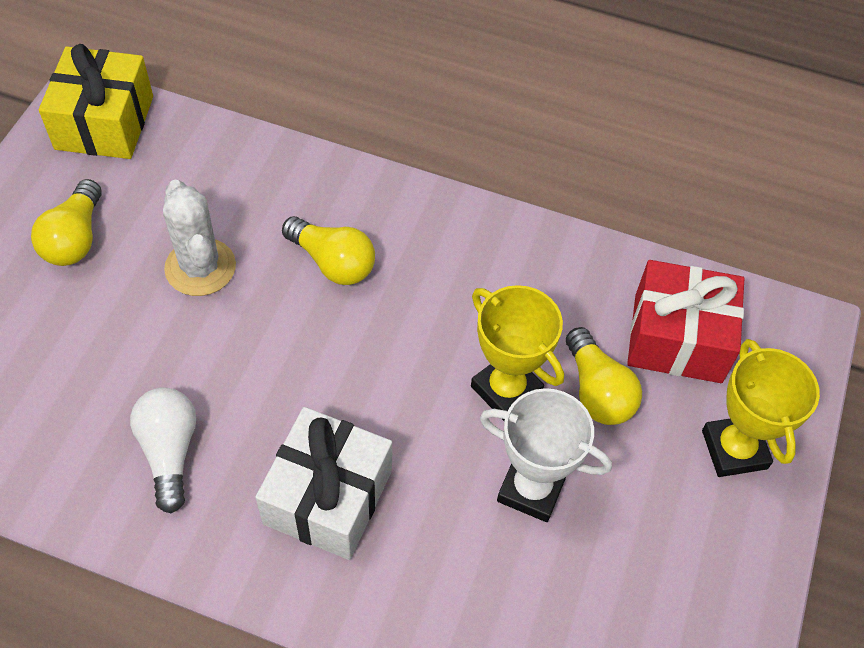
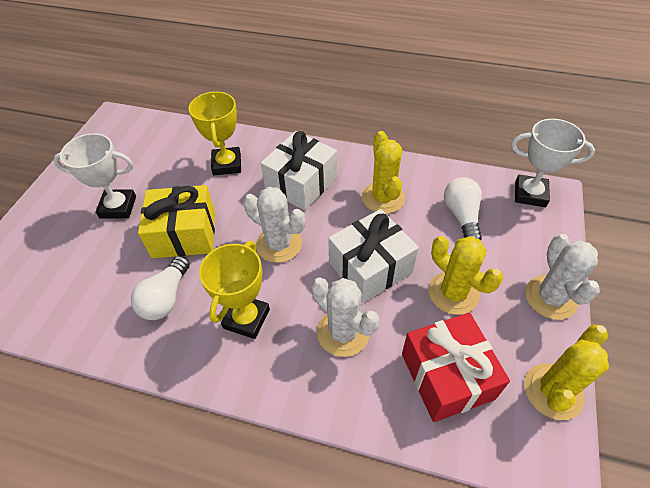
white cactus: [163,180,236,296] = 1 -> [243,187,305,263] [311,277,380,357] [525,234,600,320] = 3
white gift: [255,407,392,560] = 1 -> [261,131,337,211] [328,209,419,303] = 2
white light bulb: [130,387,196,513] = 1 -> [131,256,190,320] [444,177,482,241] = 2
white trophy: [480,388,612,522] = 1 -> [53,133,136,219] [511,119,595,207] = 2
yellow cactus: none = 0 -> [362,131,405,214] [428,236,503,315] [524,325,609,420] = 3
yellow light bulb: [31,179,102,266] [282,216,375,285] [566,327,642,425] = 3 -> none = 0

